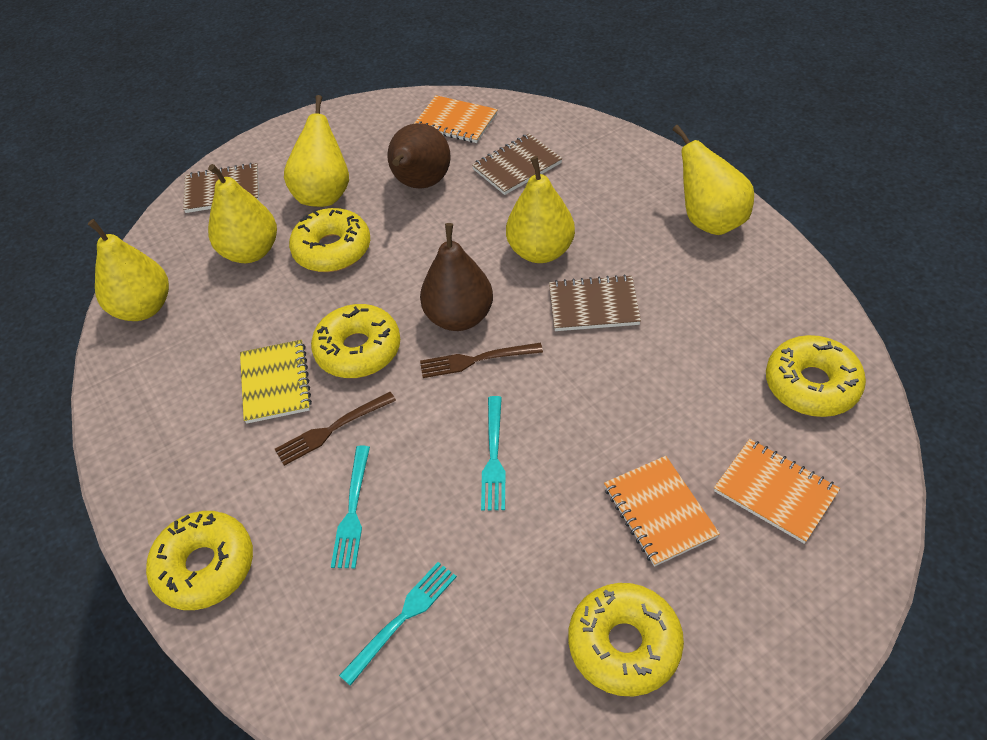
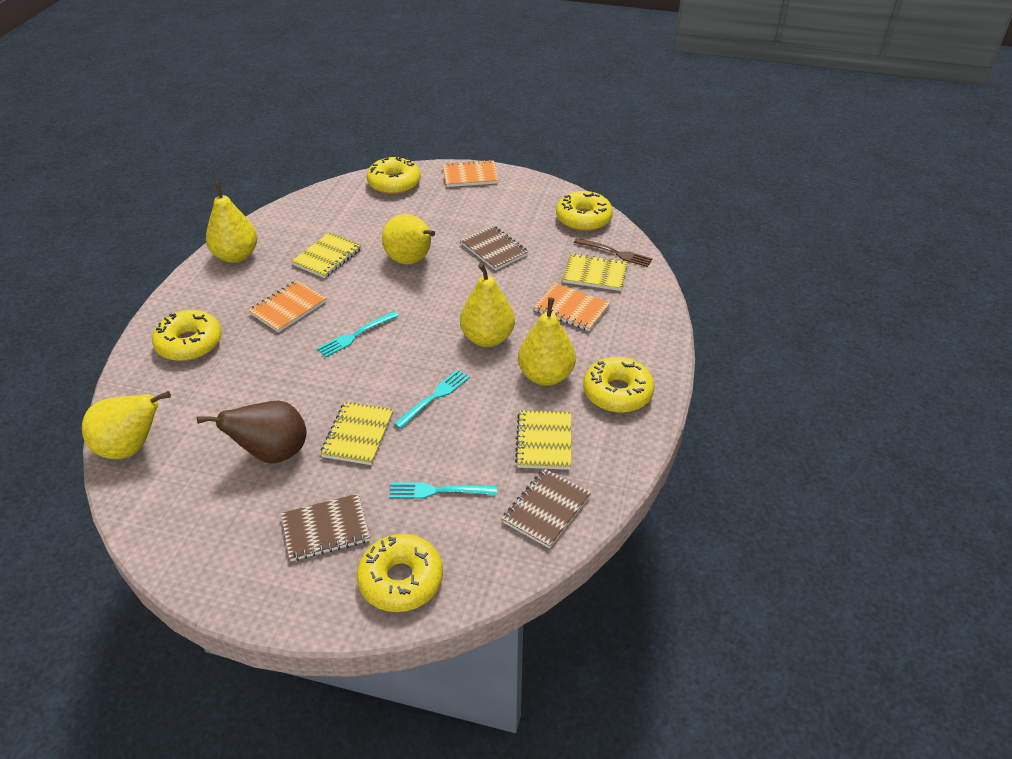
brown fork: [275,392,396,466] [420,343,543,378] = 2 -> [574,238,653,267] = 1
brown pear: [387,123,451,188] [420,223,493,331] = 2 -> [197,401,307,464] = 1
yellow notebook: [240,340,312,424] = 1 -> [291,232,362,278] [320,402,393,465] [515,410,571,470] [562,253,628,291] = 4

